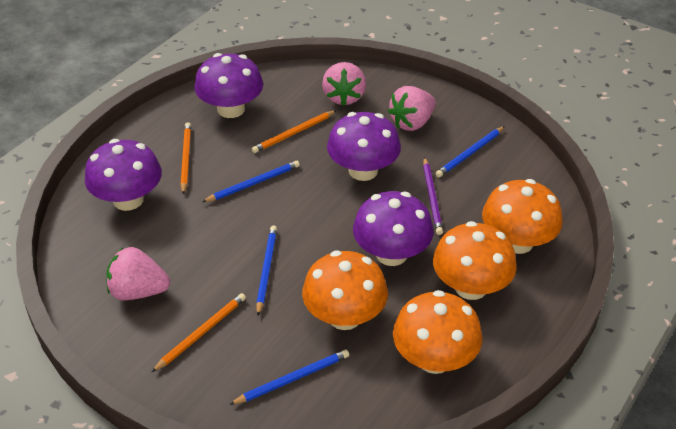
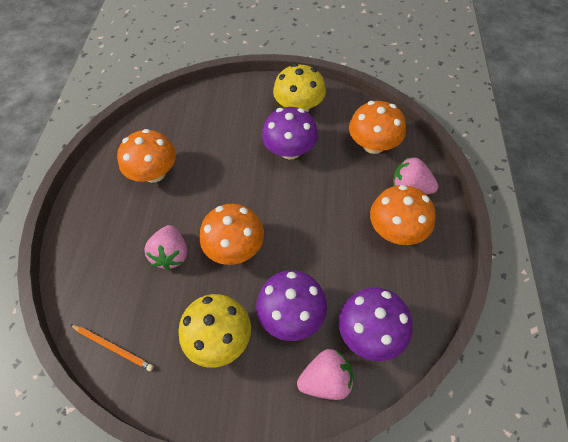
blue pencil: [202,161,300,202] [229,350,349,405] [256,226,277,316] [435,126,505,177] = 4 -> none = 0
orange pencil: [152,293,246,372] [180,122,191,195] [252,110,337,153] = 3 -> [70,324,154,371] = 1
purple mushroom: [85,139,162,211] [195,53,263,118] [327,112,401,181] [353,191,434,266] = 4 -> [256,270,327,341] [262,107,318,159] [339,288,413,361] = 3
purple pencil: [423,157,443,235] = 1 -> none = 0
yellow mushroom: none = 0 -> [178,294,251,368] [273,64,326,112] = 2

